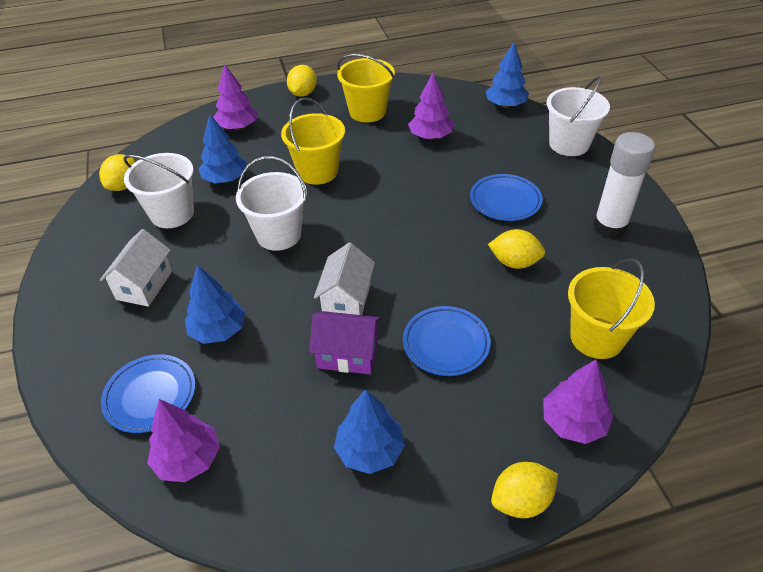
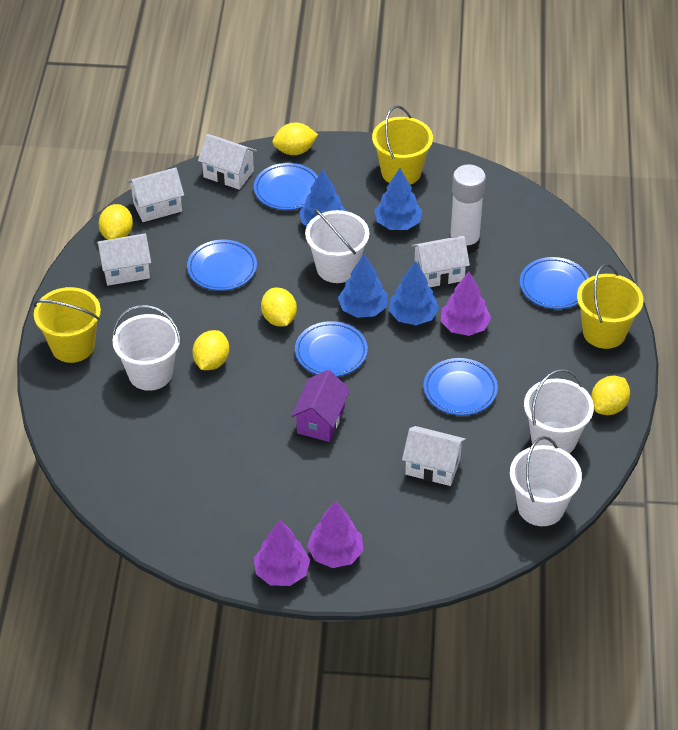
blue plate: [101,354,196,433] [403,306,491,376] [470,174,543,221] = 3 -> [187,240,257,291] [254,163,318,210] [295,321,368,377] [423,358,498,416] [520,257,589,309] = 5
purple tree: [147,399,220,482] [214,64,258,130] [408,73,453,140] [543,360,613,444] = 4 -> [254,520,311,586] [307,501,363,568] [441,272,491,336] = 3
white bucket: [123,153,194,228] [236,156,307,251] [546,76,610,156] = 3 -> [112,305,181,391] [305,208,369,283] [510,436,582,526] [524,369,594,453] = 4
white house: [100,229,172,307] [314,243,375,315] = 2 -> [97,233,151,286] [127,167,184,222] [198,134,257,190] [402,426,466,486] [411,236,470,287] = 5
yellow lemon: [99,154,135,191] [287,65,317,97] [488,229,545,269] [491,462,558,518] = 4 -> [98,204,133,240] [192,330,229,370] [261,288,297,326] [272,123,318,155] [591,376,630,415] = 5

